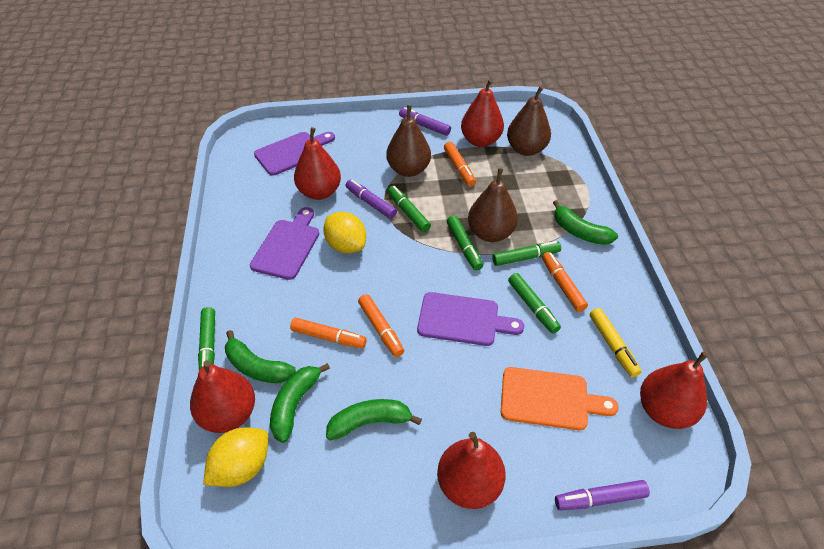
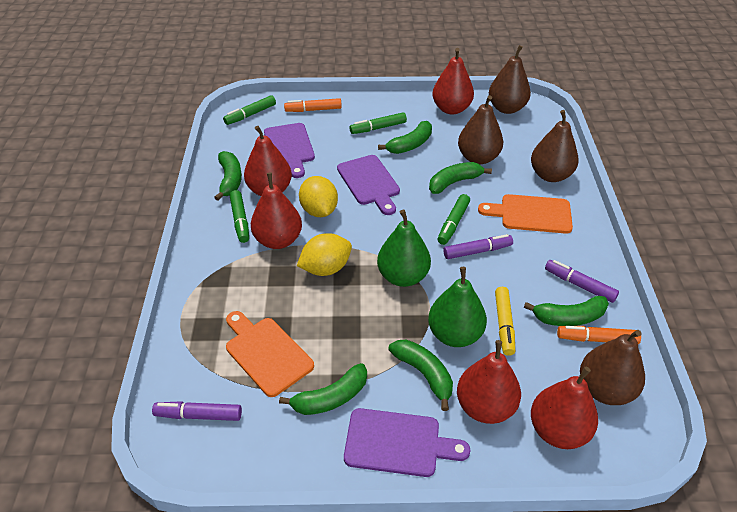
brown pear: [386,105,431,177] [468,168,518,242] [507,86,551,156] = 3 -> [458,95,503,164] [489,45,531,114] [531,110,579,182] [580,330,645,405] = 4
green banana: [225,330,296,383] [270,363,330,443] [326,399,422,440] [553,200,618,245] = 4 -> [214,151,242,201] [279,363,367,415] [378,121,432,154] [388,340,453,411] [429,162,492,194] [524,296,609,326] = 6
green marker: [198,307,215,370] [388,186,431,232] [447,215,483,270] [492,241,561,266] [508,273,561,334] = 5 -> [223,95,276,125] [230,190,249,243] [350,112,407,134] [437,194,470,245] = 4
green pear: none = 0 -> [377,210,431,287] [428,267,487,347] = 2
orange cutting board: [501,367,619,430] = 1 -> [226,311,314,397] [478,194,573,234] = 2
orange marker: [290,318,367,349] [358,294,404,357] [444,142,476,187] [542,252,588,312] = 4 -> [284,98,342,112] [557,326,641,344] = 2

